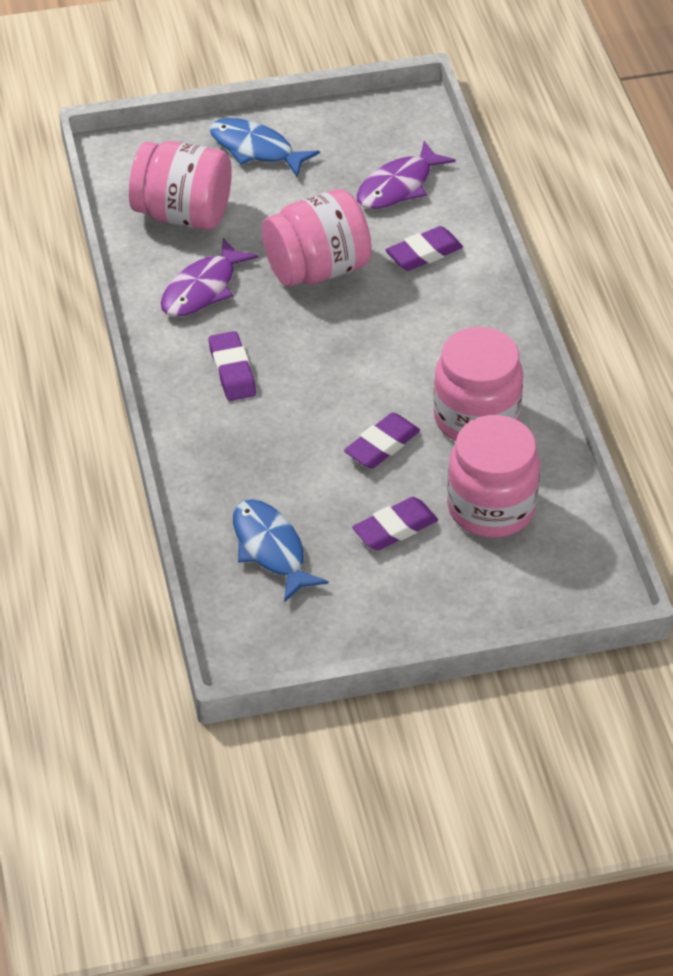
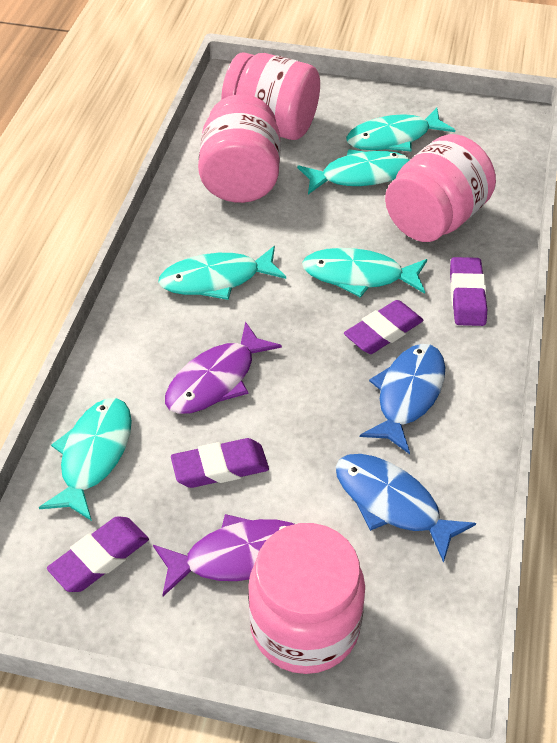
turquoise fish: none = 0 -> [39,398,132,521] [158,246,286,300] [297,149,410,194] [302,248,427,298] [346,108,455,151] = 5

